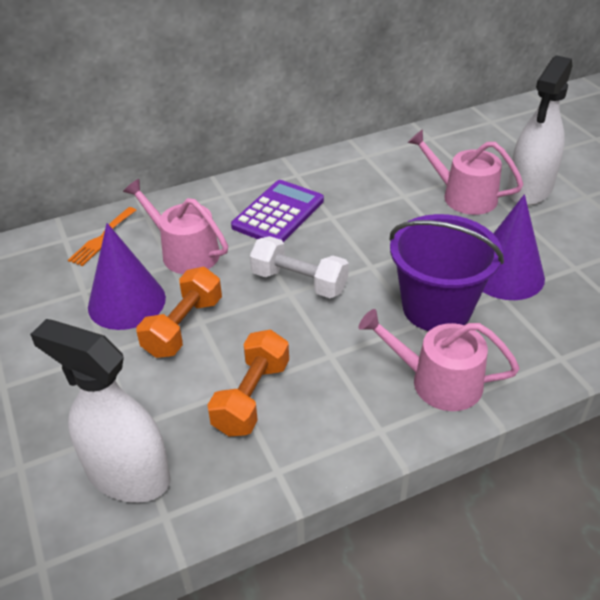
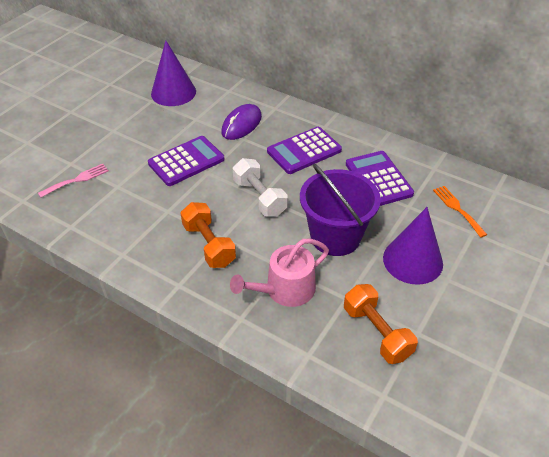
pink fork: none = 0 -> [38,164,109,197] = 1
pink watering can: [123,179,228,274] [359,309,520,411] [408,129,524,215] = 3 -> [230,239,329,307] = 1
purple calculator: [231,180,324,242] = 1 -> [148,136,225,186] [267,127,342,174] [346,151,414,206] = 3
purple mouse: none = 0 -> [222,104,262,140] = 1
white spray bottle: [30,319,171,503] [507,55,572,206] = 2 -> none = 0

